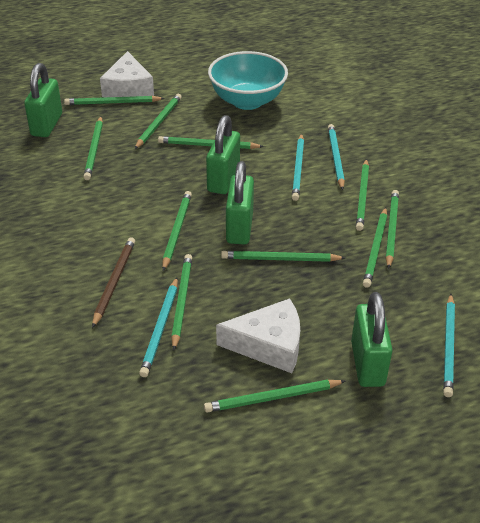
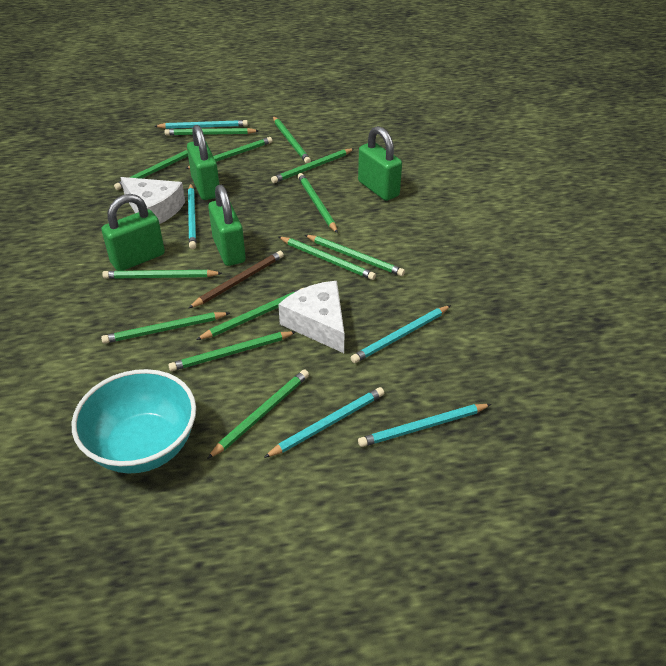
green pencil: [64,96,165,105] [84,116,103,180] [135,94,182,149] [158,136,264,149] [162,191,192,271] [171,254,192,351] [204,380,345,413] [221,251,345,262] [356,159,369,231] [363,207,387,288] [386,190,399,269] = 11 -> [101,312,230,344] [102,270,222,279] [114,150,188,190] [165,128,259,136] [168,331,296,371] [185,137,273,169] [196,288,303,340] [207,369,309,459] [271,148,354,183] [273,116,311,164] [279,237,376,280] [298,173,338,233] [305,235,405,276] = 13
turquoise pencil: [139,277,178,377] [292,133,304,201] [328,124,345,190] [443,294,455,397] = 4 -> [154,120,248,129] [188,184,196,249] [264,387,384,458] [351,305,451,363] [358,404,491,447] = 5

